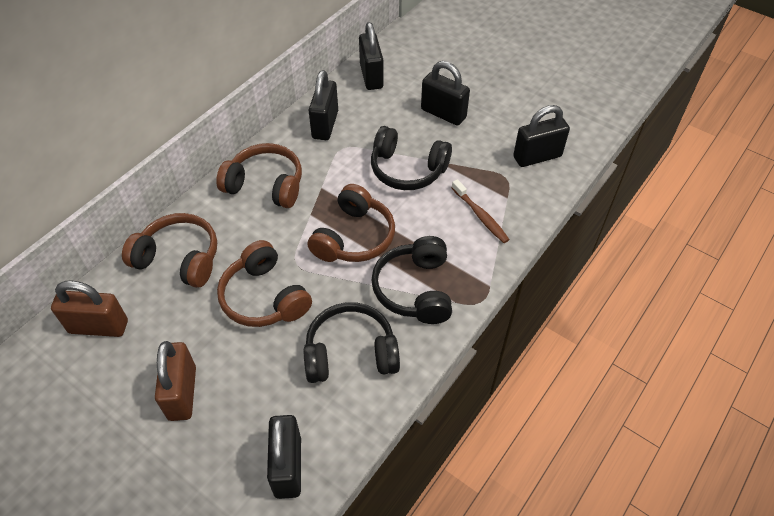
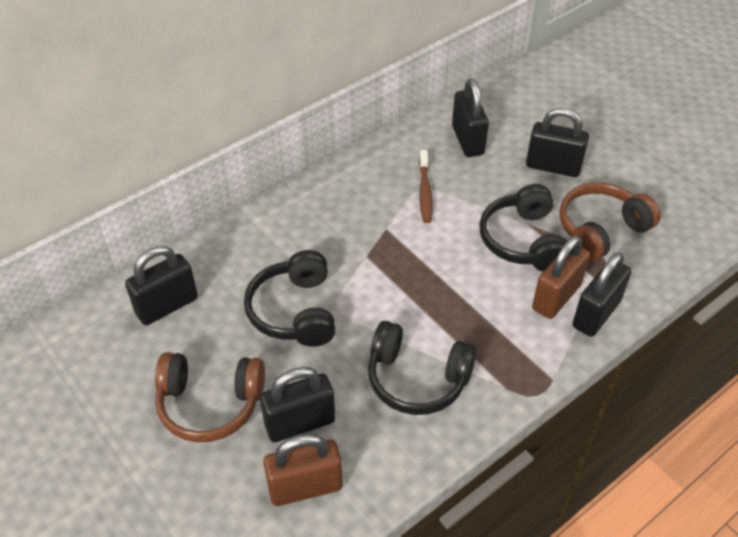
brown headphones: [122,213,217,288] [216,143,302,208] [217,240,312,327] [307,184,395,262] = 4 -> [155,352,265,443] [560,182,661,262] = 2

